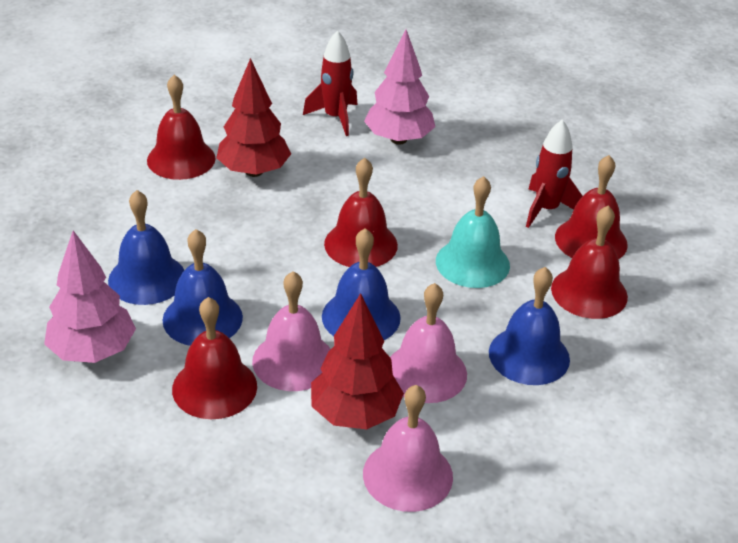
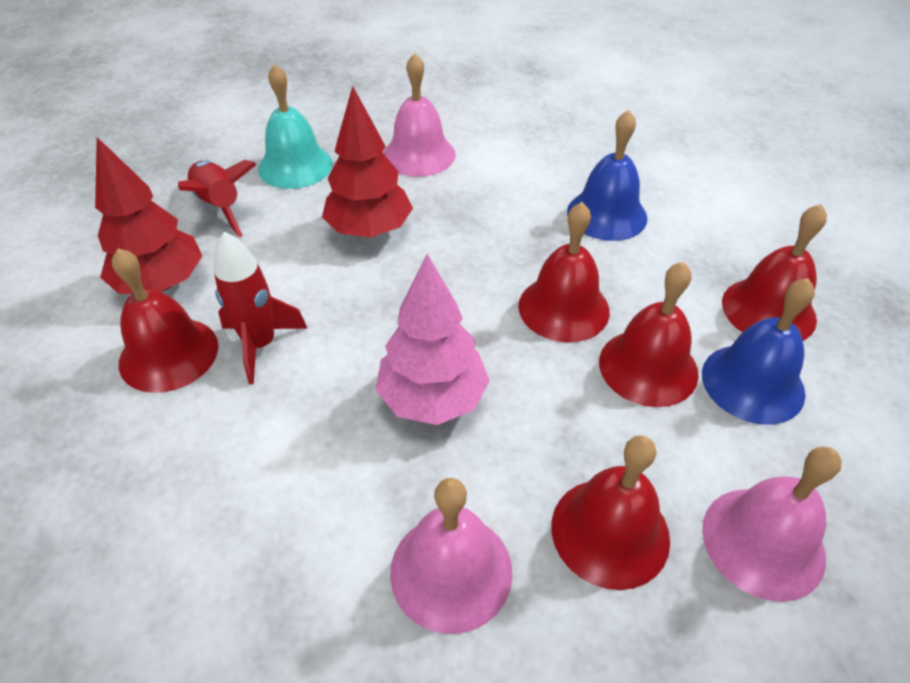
blue bell: [108,190,184,305] [162,229,243,346] [322,228,401,340] [489,267,570,385] = 4 -> [567,110,648,241] [702,278,815,425] = 2
pink tree: [44,230,136,363] [364,30,435,144] = 2 -> [376,254,490,425] = 1

